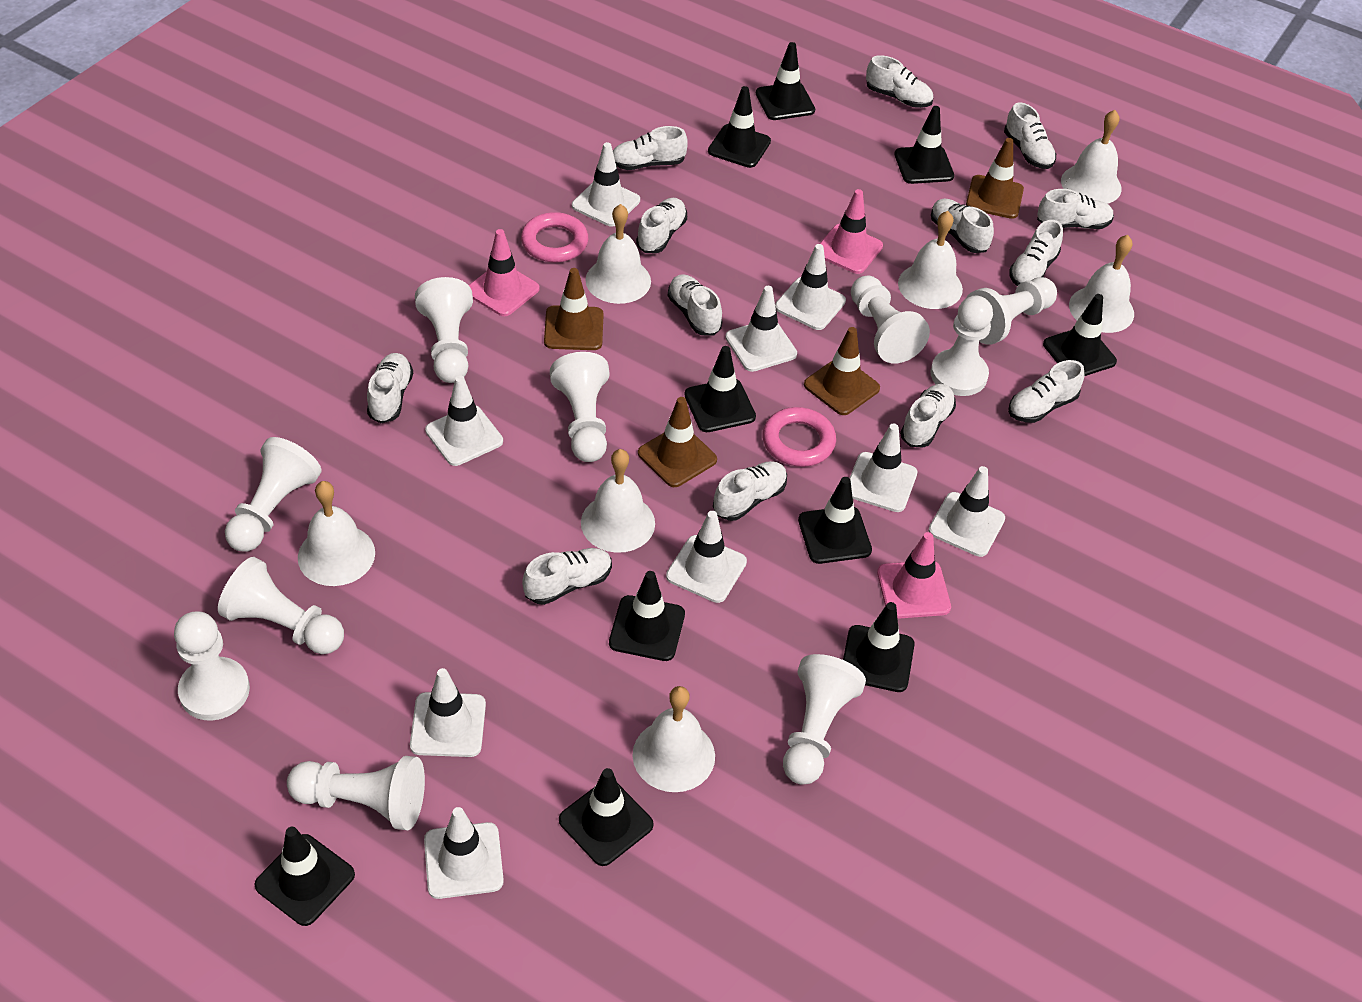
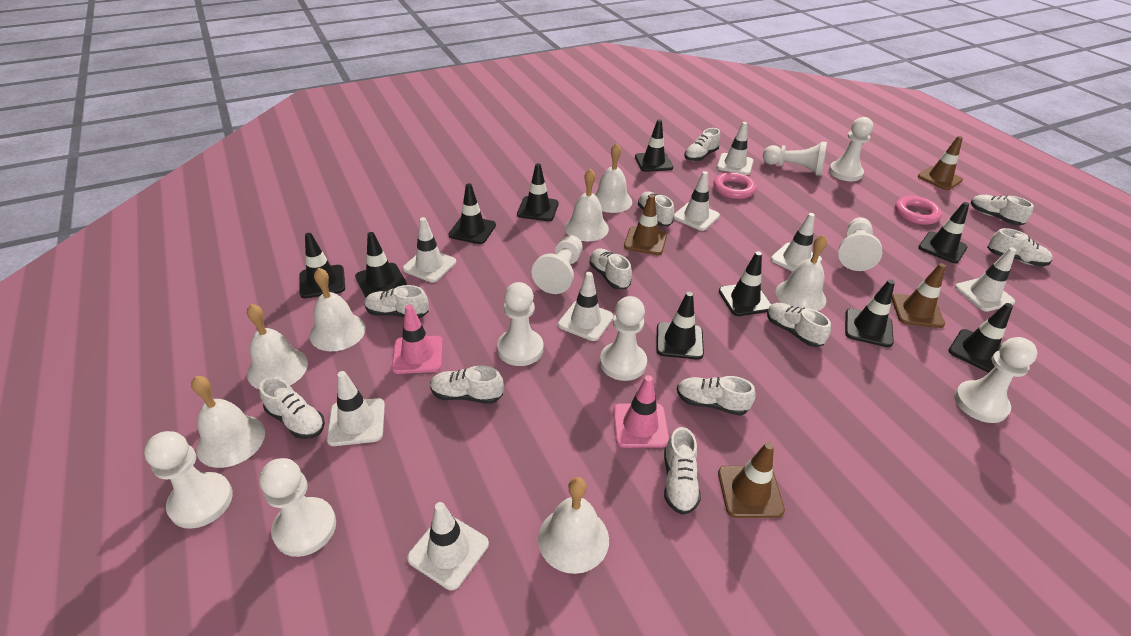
pink traffic cone: [469,229,540,316] [820,189,883,274] [877,532,951,619] = 3 -> [392,304,443,374] [613,375,669,448] = 2
white pawn: [174,611,250,721] [218,557,344,654] [225,437,321,552] [287,756,425,830] [415,277,473,383] [550,352,610,462] [783,654,866,785] [851,276,930,364] [930,296,993,396] [966,277,1057,345] = 10 -> [144,431,233,529] [259,458,336,557] [497,282,543,366] [532,235,583,294] [600,296,647,381] [763,142,827,176] [829,117,873,181] [838,217,882,271] [954,337,1038,423] = 9
white shoe: [367,353,413,423] [522,548,612,605] [613,126,688,170] [636,198,687,253] [668,274,722,335] [713,461,787,521] [866,55,933,108] [900,384,956,448] [931,199,994,253] [1004,102,1056,169] [1008,360,1084,423] [1009,220,1063,286] [1037,189,1114,229] = 13 -> [259,377,325,439] [364,285,429,318] [430,365,504,404] [589,249,632,289] [638,192,674,226] [664,427,701,515] [677,376,756,416] [684,128,720,161] [767,303,831,347] [971,195,1034,226] [987,228,1053,266] = 11
white traffic cone: [410,668,486,757] [424,807,504,899] [425,375,503,466] [572,142,640,227] [666,511,747,603] [725,286,797,372] [775,244,846,330] [850,423,917,512] [928,466,1005,557] = 9 -> [327,371,385,446] [403,217,456,283] [407,502,489,590] [558,272,614,341] [673,171,720,231] [717,122,753,175] [771,213,822,271] [955,247,1016,312] = 8

